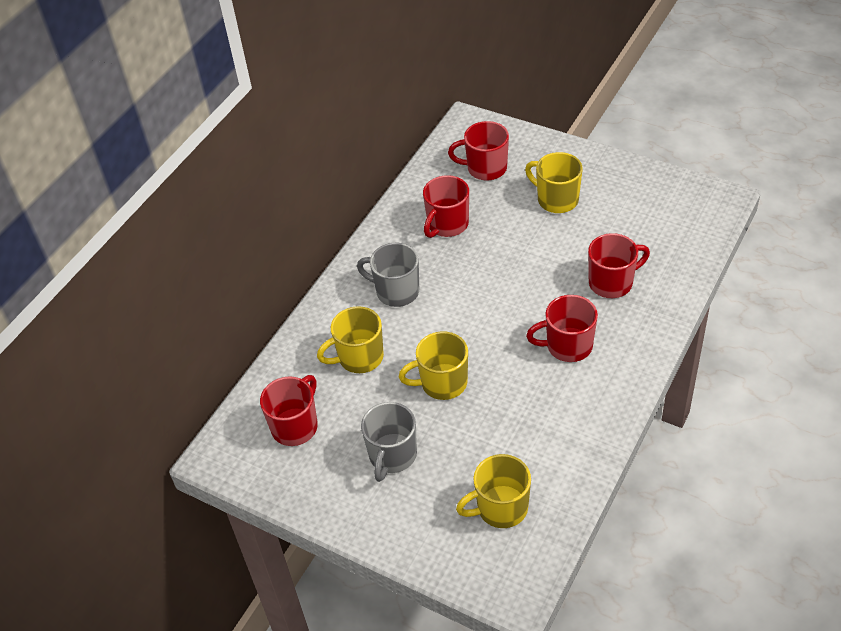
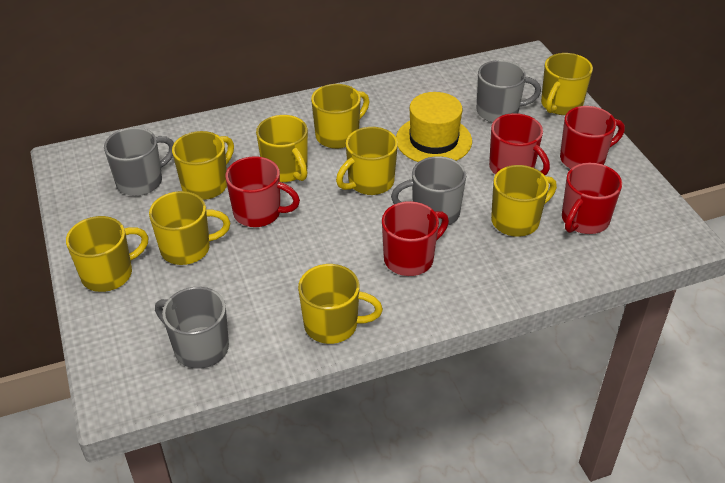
grey mug: [357,243,419,307] [361,402,417,482] = 2 -> [104,127,174,196] [155,287,229,369] [391,156,466,227] [477,60,541,123] = 4
yellow hat: none = 0 -> [396,92,472,162] = 1
yellow mug: [317,306,384,373] [399,331,468,400] [456,454,531,528] [525,152,583,213] = 4 -> [66,216,149,292] [149,191,230,265] [172,131,234,200] [256,115,308,182] [298,264,383,344] [311,84,370,149] [336,127,398,195] [491,165,557,237] [541,53,593,115] = 9

